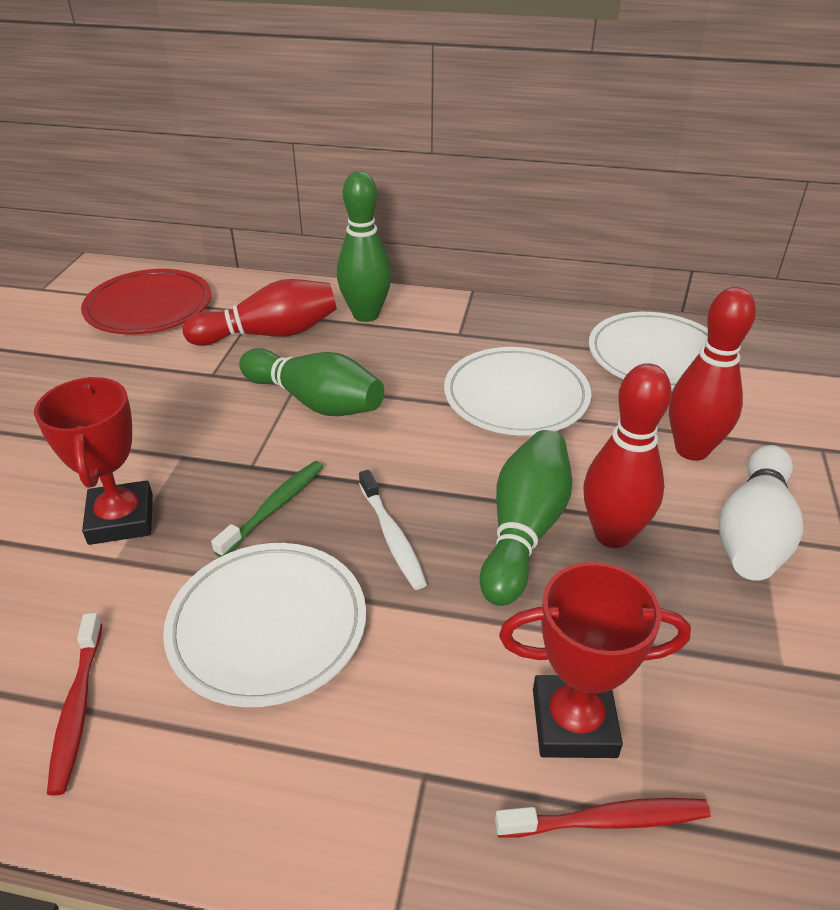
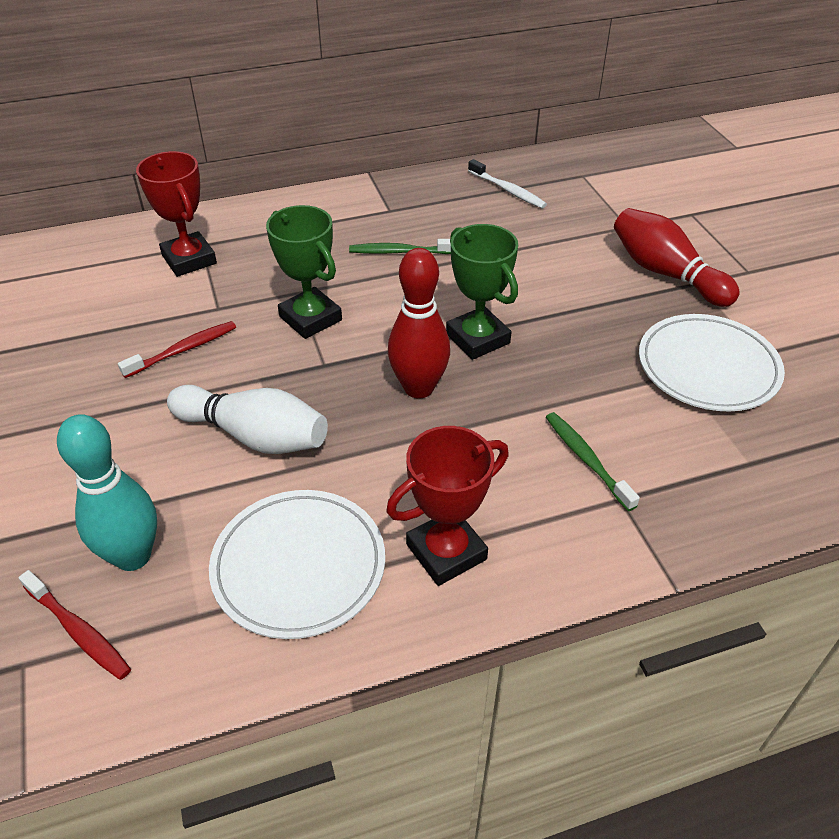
green bowling pin: [239,348,384,416] [337,171,392,322] [480,430,572,606] = 3 -> none = 0
green toothbrush: [211,461,324,557] = 1 -> [349,239,451,254] [546,412,640,511] = 2
green trophy: none = 0 -> [266,205,342,339] [446,224,518,360] = 2
red bowling pin: [183,279,337,346] [584,363,672,548] [669,287,756,461] = 3 -> [388,248,450,398] [614,208,739,307] = 2
red plate: [81,269,211,334] = 1 -> none = 0
turquoise bowling pin: none = 0 -> [57,414,157,571] = 1
white plate: [163,543,366,707] [444,347,591,436] [589,312,708,389] = 3 -> [209,490,385,639] [639,314,785,412] = 2

